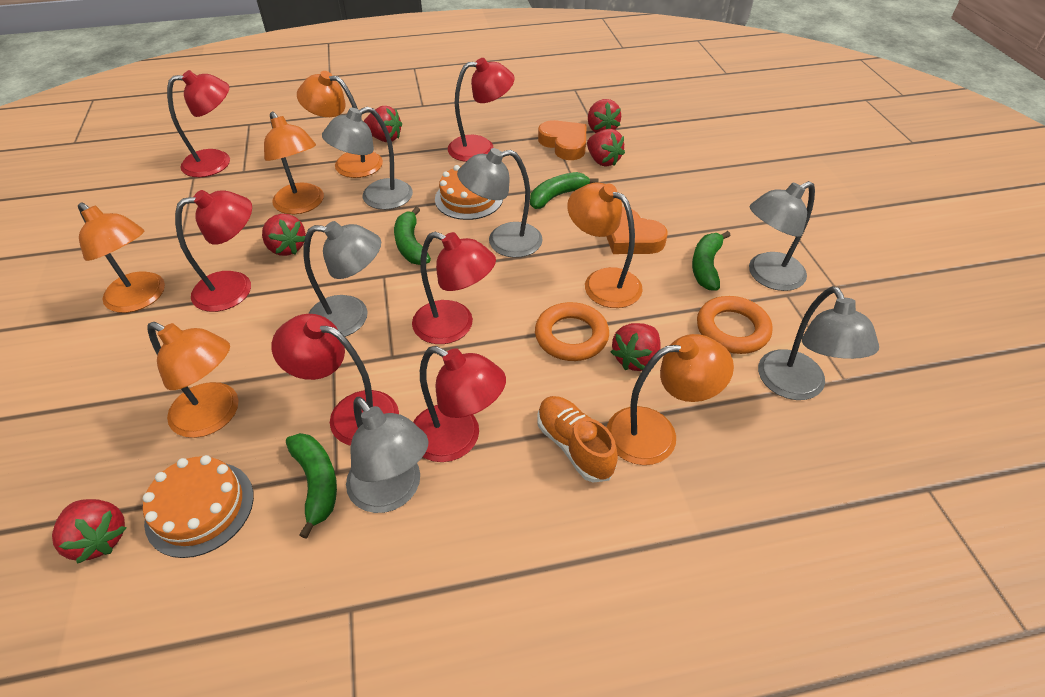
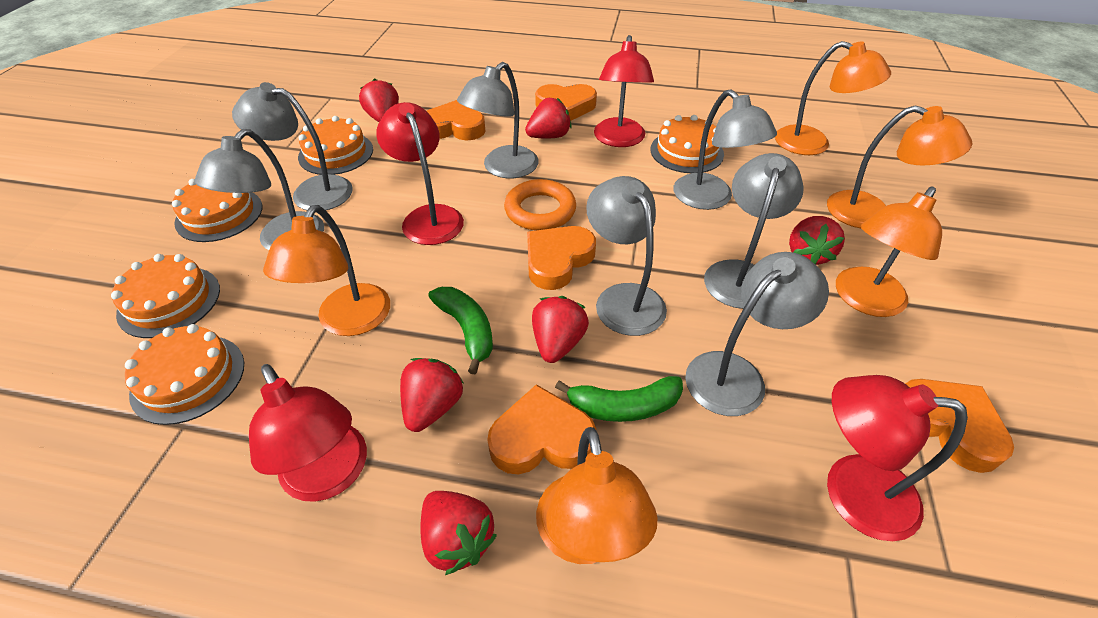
green banana: [286,433,337,539] [394,207,431,265] [530,172,599,209] [692,231,731,291] = 4 -> [428,287,493,374] [555,376,683,422] = 2
grey lamp: [304,221,381,337] [322,107,413,210] [346,397,429,513] [457,148,543,258] [749,181,815,291] [758,286,879,400] = 6 -> [194,129,324,250] [232,82,353,210] [457,62,539,178] [586,176,667,336] [673,89,777,210] [685,252,829,416] [704,153,804,309] = 7
orange cake: [143,455,254,558] [435,165,503,220] = 2 -> [111,254,220,338] [125,324,244,425] [172,179,262,242] [298,116,373,175] [651,115,724,173] = 5
orange heart: [538,120,586,160] [606,207,668,254] = 2 -> [427,100,486,140] [487,384,596,474] [527,226,596,290] [535,84,597,121] [905,379,1014,473] = 5
orange lamp: [78,202,165,313] [147,322,239,438] [264,112,324,214] [297,71,383,178] [567,182,643,308] [607,334,734,465] = 6 -> [263,205,390,336] [536,427,657,564] [775,41,891,155] [827,105,972,228] [836,187,942,317] = 5
orange ring: [535,302,609,361] [697,296,772,354] = 2 -> [504,179,576,230] = 1
orange shoe: [537,396,618,482] = 1 -> none = 0
red lamp: [167,70,230,177] [175,190,252,312] [271,314,399,446] [412,232,496,344] [413,346,506,462] [448,58,515,162] = 6 -> [249,364,367,502] [376,102,464,245] [594,35,654,147] [827,375,968,541] = 4

